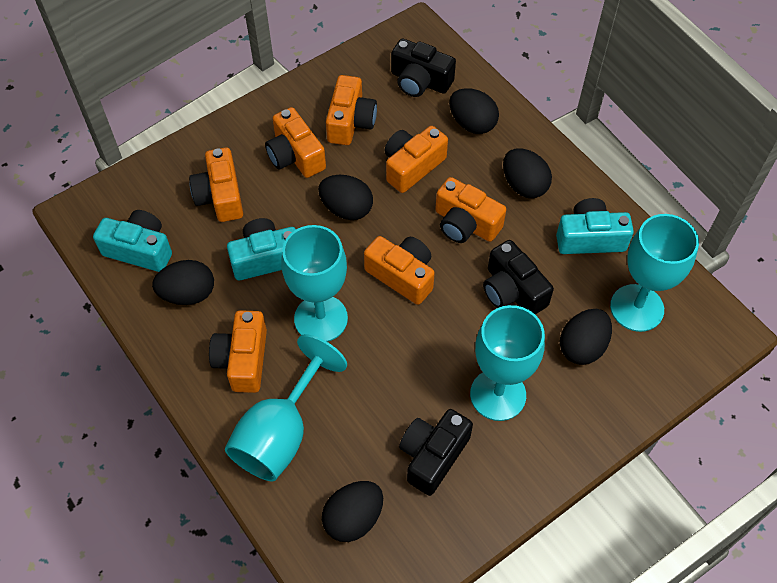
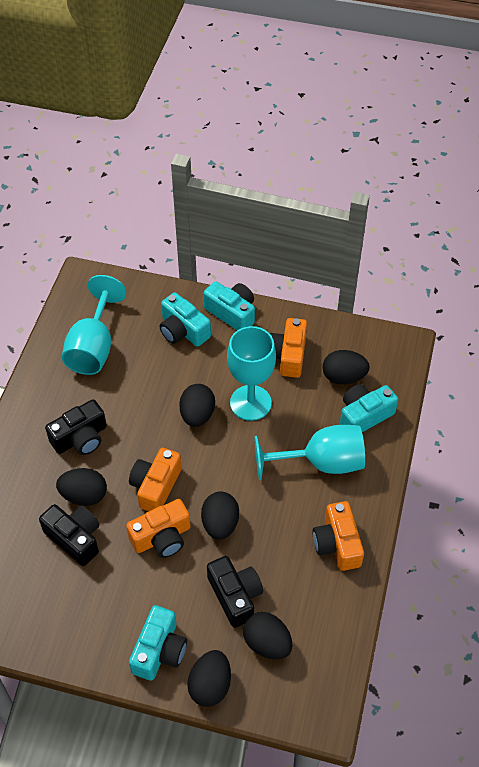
orange camera: [189,147,243,222] [209,310,267,393] [265,107,326,178] [326,75,377,145] [364,236,435,305] [385,126,448,193] [435,177,506,243] = 7 -> [126,499,191,558] [129,448,182,511] [270,318,307,378] [313,501,364,571] = 4
turquoise camera: [93,210,172,272] [227,218,296,280] [556,198,634,254] = 3 -> [129,605,187,681] [159,292,211,347] [203,281,255,330] [340,384,398,432] = 4
turquoise goblet: [225,334,347,481] [281,225,348,342] [470,305,545,421] [610,214,699,332] = 4 -> [62,275,126,375] [227,326,276,421] [255,425,365,480] = 3

